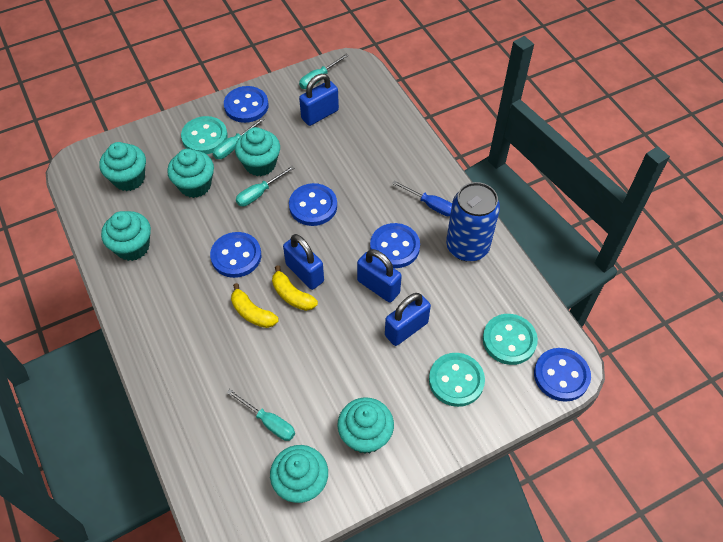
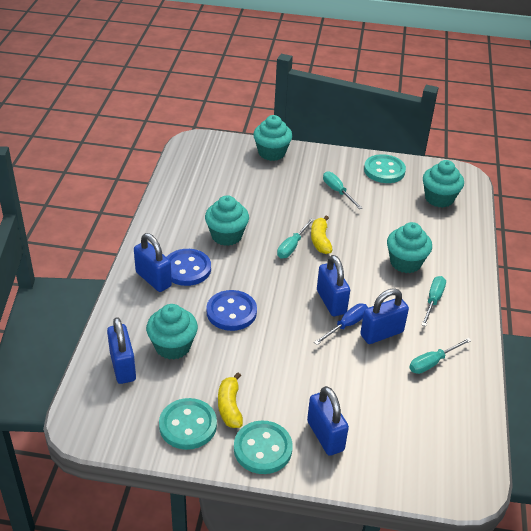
blue button: [210,232,261,278] [224,86,268,123] [289,183,337,226] [370,223,420,268] [534,348,591,402] = 5 -> [167,249,211,286] [206,290,257,331] = 2
blue can: [446,182,500,262] = 1 -> none = 0
blue padlock: [283,234,324,290] [299,74,339,126] [357,249,402,303] [385,293,431,346] = 4 -> [107,317,136,384] [134,233,172,292] [307,386,349,456] [317,255,350,316] [360,288,409,344] = 5
turquoise cupcake: [99,142,146,191] [101,211,151,261] [167,149,214,198] [235,127,280,176] [270,445,328,503] [337,398,394,454] = 6 -> [146,304,198,360] [205,195,249,246] [253,115,292,161] [387,222,432,273] [423,160,464,208] = 5

